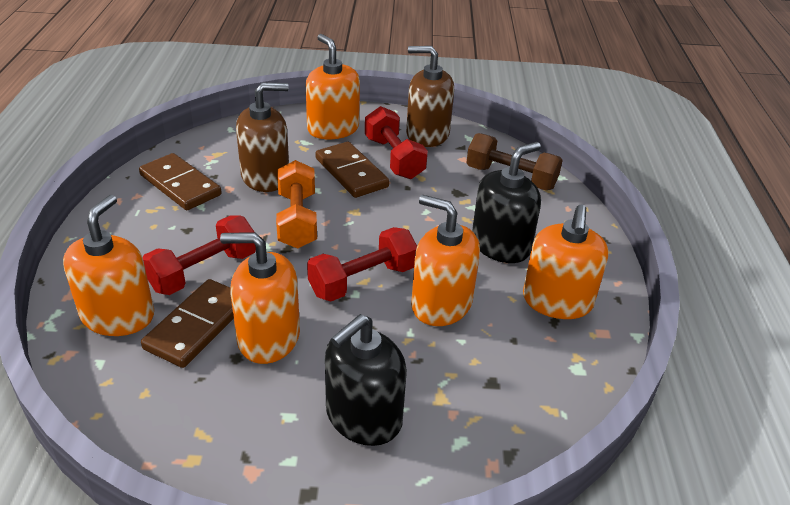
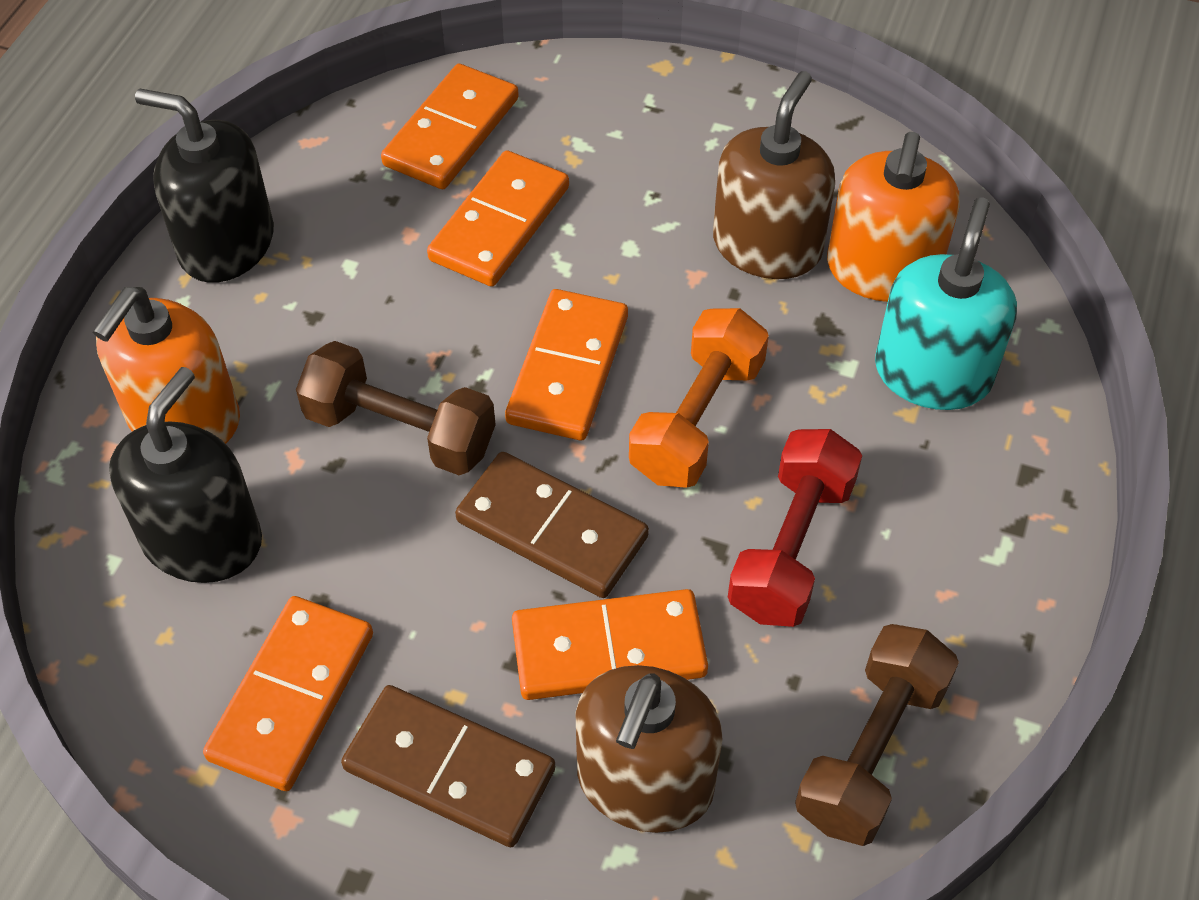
brown domino: [139,153,222,210] [141,279,234,368] [316,142,389,198] = 3 -> [341,685,555,847] [455,452,649,598] = 2
brown dumbbell: [466,133,563,190] = 1 -> [296,341,496,475] [795,624,959,846] = 2
orange domino: none = 0 -> [203,596,373,791] [381,64,519,189] [427,150,569,287] [505,289,628,440] [512,589,708,700] = 5
orange soap dispenser: [63,195,154,336] [220,232,300,364] [306,34,360,139] [411,195,480,326] [523,204,609,319] = 5 -> [93,287,240,444] [827,132,959,302] = 2
red dumbbell: [142,216,256,295] [307,227,417,301] [365,106,428,179] = 3 -> [728,429,862,627] = 1
turquoise soap dispenser: none = 0 -> [875,197,1017,410] = 1

